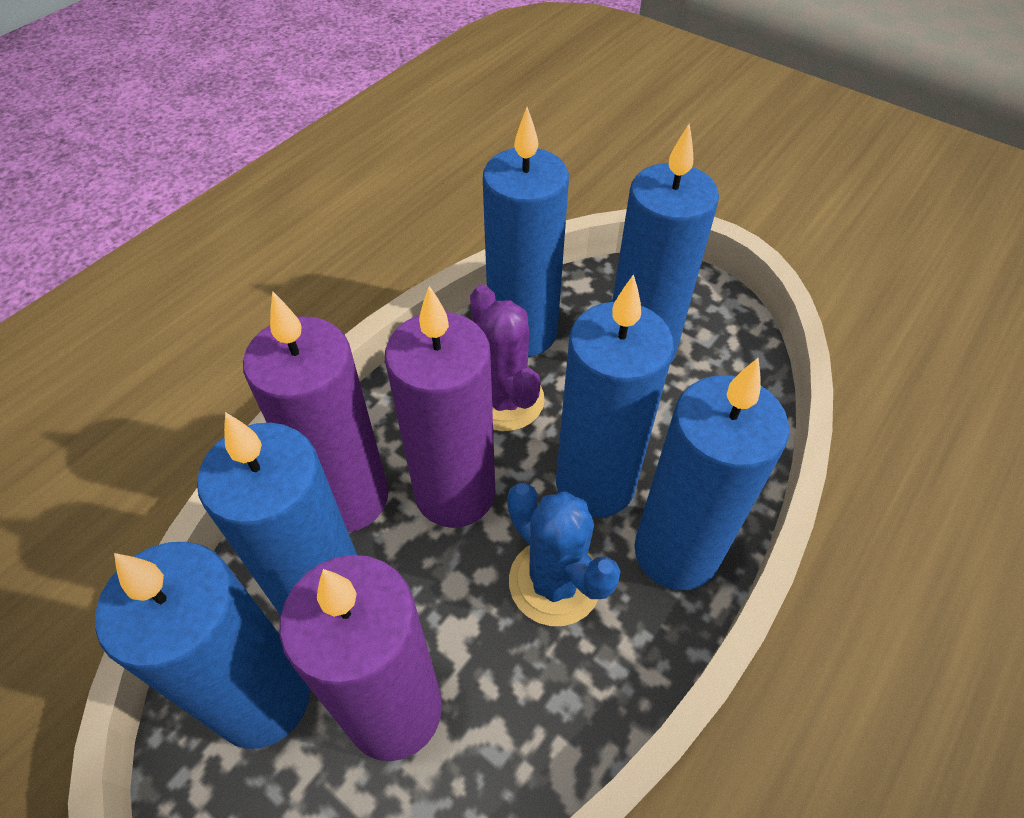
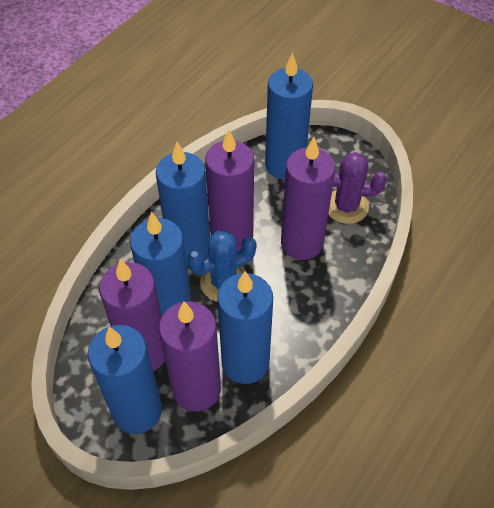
blue candle: [95,542,310,749] [197,412,357,616] [483,107,569,357] [556,274,674,518] [612,124,719,364] [634,358,789,590] = 6 -> [88,325,162,434] [130,212,191,316] [156,142,210,265] [217,271,273,384] [265,53,313,180] = 5
purple candle: [243,291,389,532] [280,555,442,761] [385,286,495,528] = 3 -> [99,260,165,371] [159,301,221,411] [205,129,254,252] [281,137,335,260] = 4

